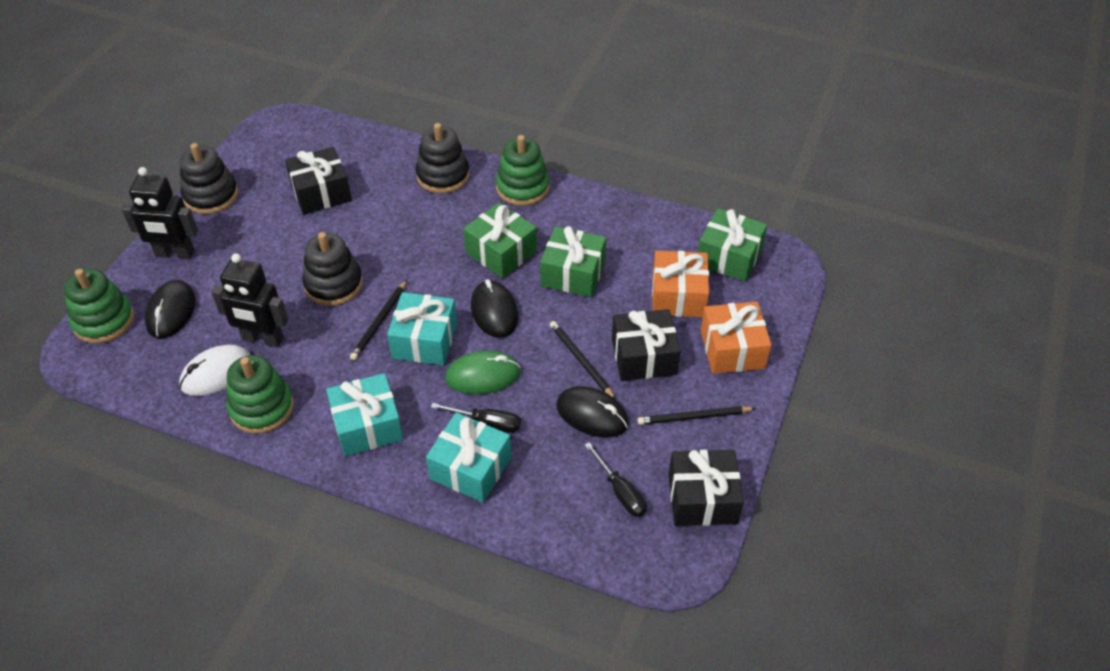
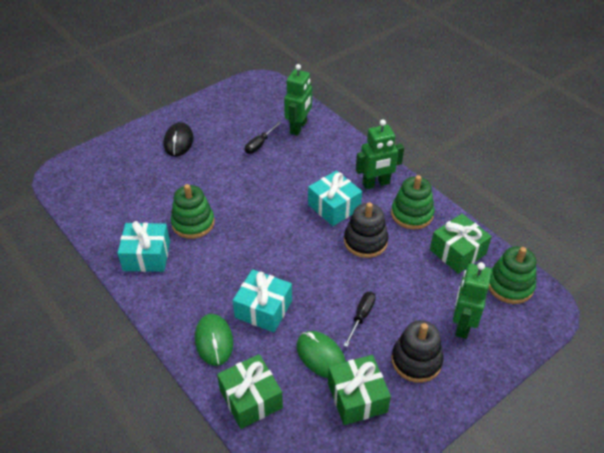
black gift: [285,147,352,214] [612,309,681,381] [668,450,744,526] = 3 -> none = 0
black mouse: [144,280,196,338] [471,279,518,338] [556,386,629,438] = 3 -> [164,122,194,157] = 1
black pencil: [350,280,407,360] [550,321,615,399] [638,406,756,425] = 3 -> none = 0
black robot: [122,167,198,259] [211,254,288,347] = 2 -> none = 0
black stacking toy: [180,143,238,214] [302,232,363,306] [416,123,470,193] = 3 -> [344,202,389,258] [391,320,444,383] = 2
green mouse: [445,350,521,395] = 1 -> [195,314,233,366] [297,331,346,378] = 2
green robot: none = 0 -> [284,64,312,136] [356,119,404,189] [453,262,491,339] = 3
orange gift: [652,251,709,317] [701,302,772,374] = 2 -> none = 0
white mouse: [179,345,251,396] = 1 -> none = 0

